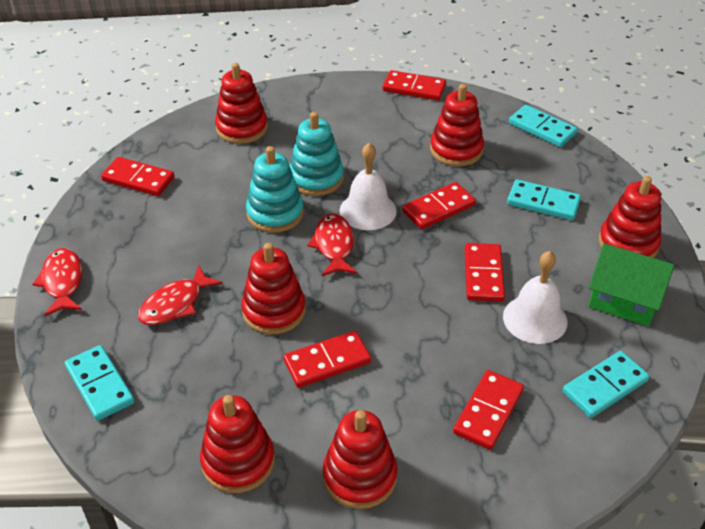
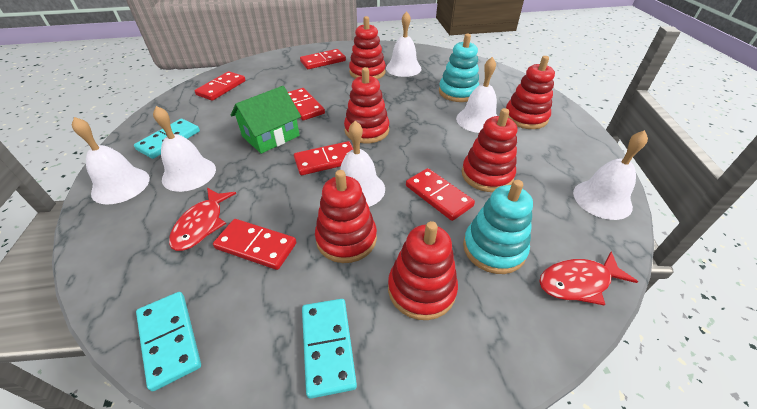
red fish: [32,248,82,316] [138,266,223,325] [307,213,357,276] = 3 -> [169,188,236,251] [539,252,638,306] = 2
turquoise domino: [65,345,135,421] [507,179,581,220] [509,105,578,147] [563,351,650,418] = 4 -> [134,119,200,159] [136,292,201,391] [302,299,357,399] = 3
white bell: [340,143,397,230] [503,251,567,344] = 2 -> [72,117,150,205] [153,106,216,192] [340,121,385,207] [386,11,421,77] [456,57,497,133] [573,130,648,220] = 6

